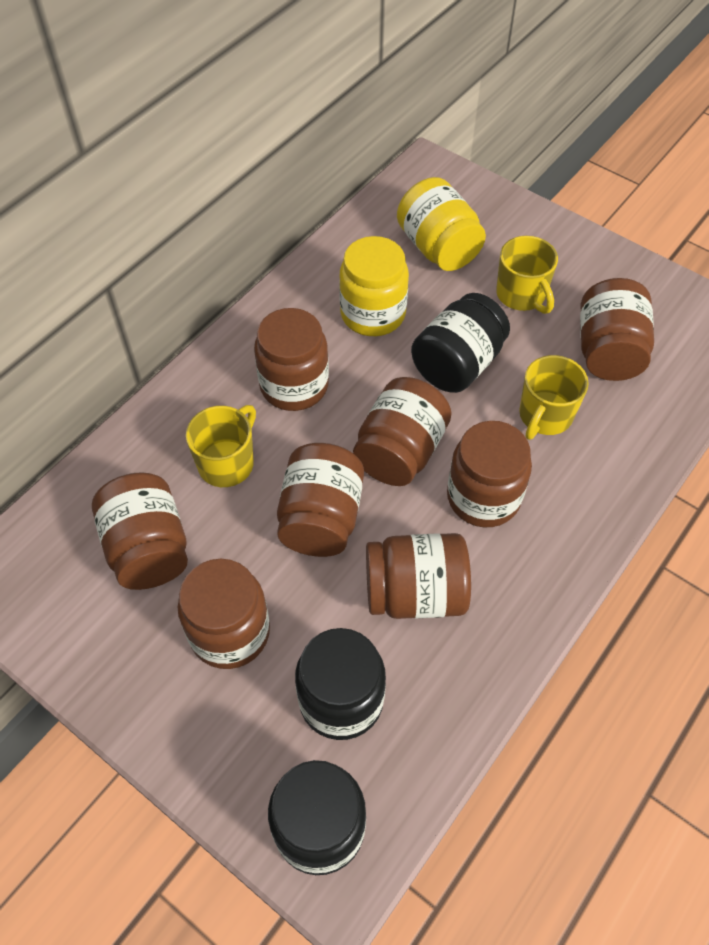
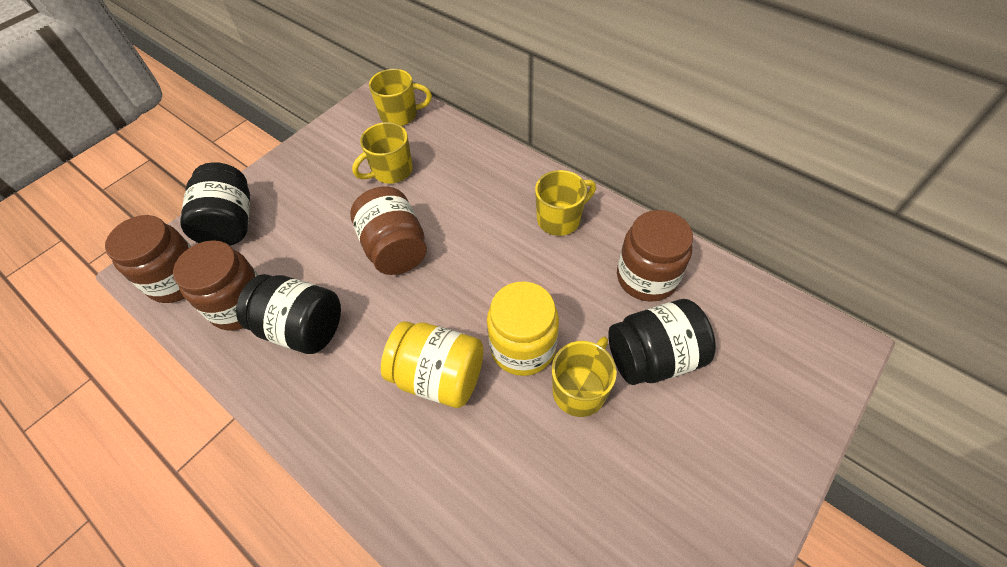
brown jar: [92,472,188,590] [178,559,270,669] [254,308,329,411] [277,443,364,557] [353,377,452,486] [366,533,471,619] [447,421,532,527] [580,278,654,381] = 8 -> [105,215,192,303] [173,240,258,330] [350,187,427,275] [617,210,693,302] = 4
yellow mug: [186,405,256,487] [496,236,558,314] [519,355,589,440] = 3 -> [352,122,413,184] [369,69,432,126] [535,170,596,236] [552,336,617,417] = 4

